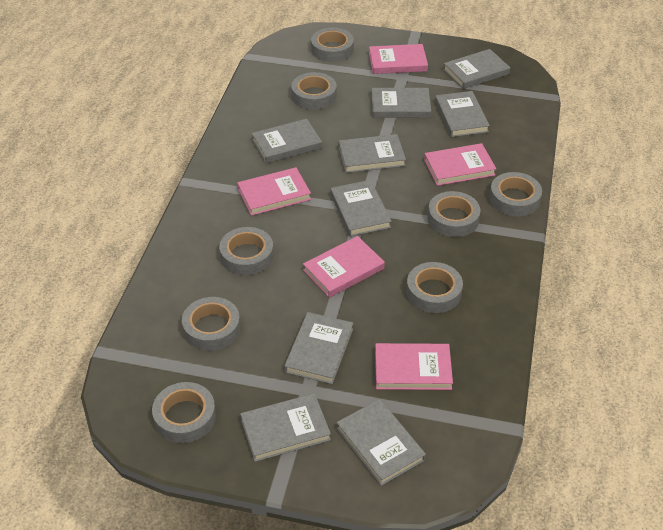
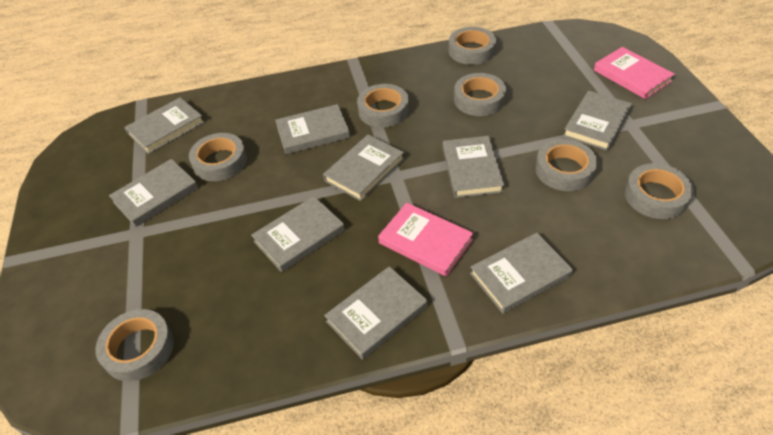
grey tape: [152,382,216,443] [182,297,240,351] [219,227,274,275] [291,72,336,110] [311,28,354,62] [406,262,463,313] [428,191,480,237] [490,172,542,216] = 8 -> [95,309,174,381] [189,133,247,181] [357,84,409,128] [449,27,496,65] [454,73,506,116] [535,139,597,191] [625,163,694,219] = 7
pink book: [237,167,311,216] [303,236,385,298] [369,44,428,74] [375,343,453,390] [424,143,496,186] = 5 -> [378,203,473,276] [594,47,675,99] = 2

